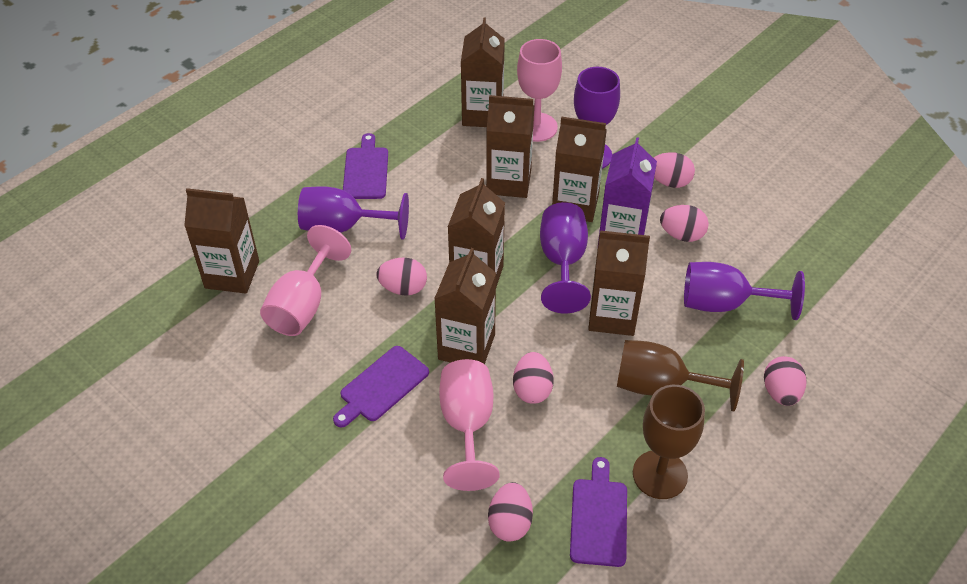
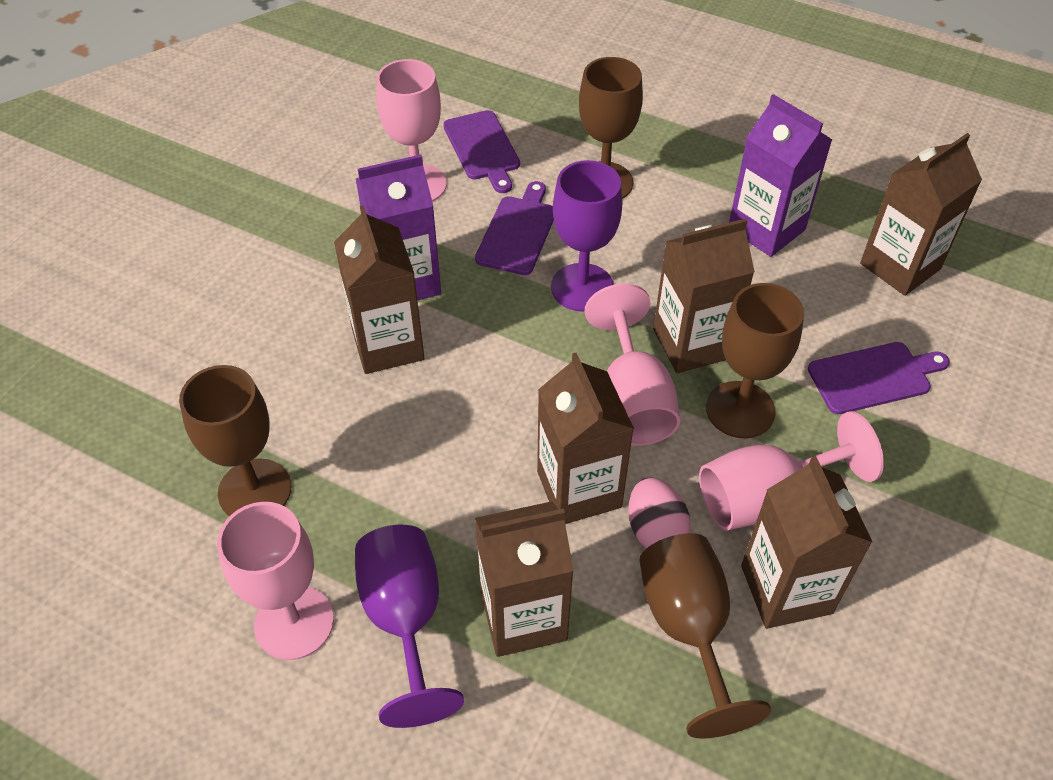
brown carton: [184,188,259,294] [434,248,496,364] [448,178,505,287] [461,17,505,127] [486,95,534,198] [552,117,607,222] [588,230,650,336] = 7 -> [334,205,424,374] [475,501,574,657] [537,353,634,524] [653,219,755,373] [741,456,872,629] [860,133,982,296] = 6
brown goblet: [617,340,744,411] [633,385,705,499] = 2 -> [179,365,291,516] [579,57,643,199] [639,533,771,739] [706,283,804,438] = 4
pink egg: [376,258,427,296] [488,482,533,542] [513,352,554,404] [653,152,695,188] [660,205,709,242] [764,356,806,406] = 6 -> [628,478,691,548] = 1
pink goblet: [260,225,351,336] [439,359,499,491] [517,39,562,142] = 3 -> [217,502,334,660] [376,59,447,202] [585,284,680,446] [699,411,884,531] = 4
purple carton: [598,137,657,243] = 1 -> [356,155,441,300] [729,94,832,257] = 2
purple goblet: [298,186,409,240] [540,202,591,313] [574,67,620,169] [684,262,805,320] = 4 -> [355,525,464,728] [551,160,622,312] = 2

